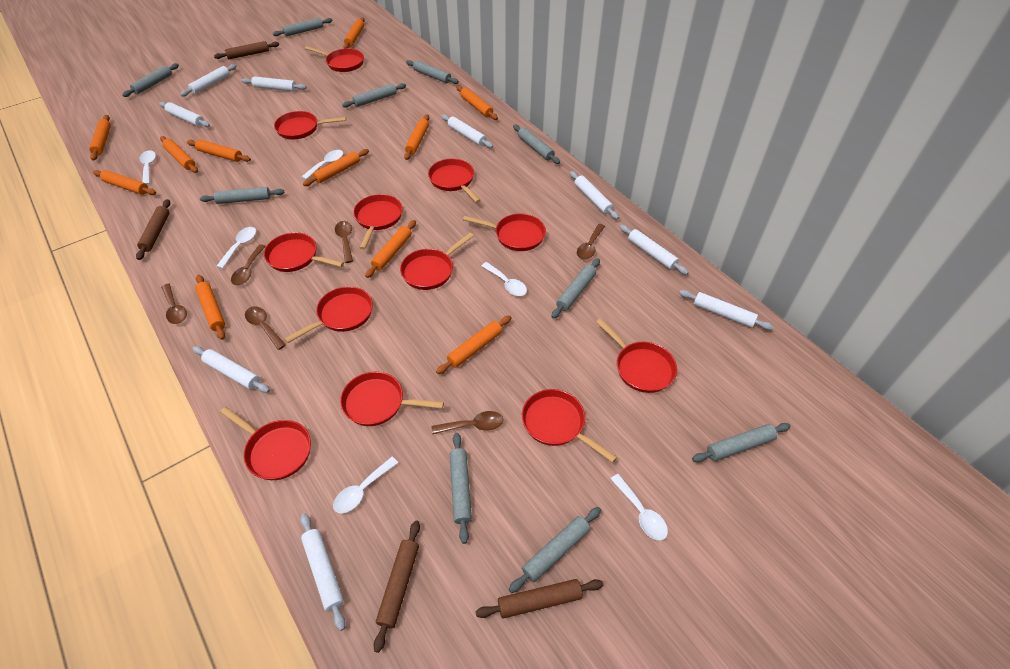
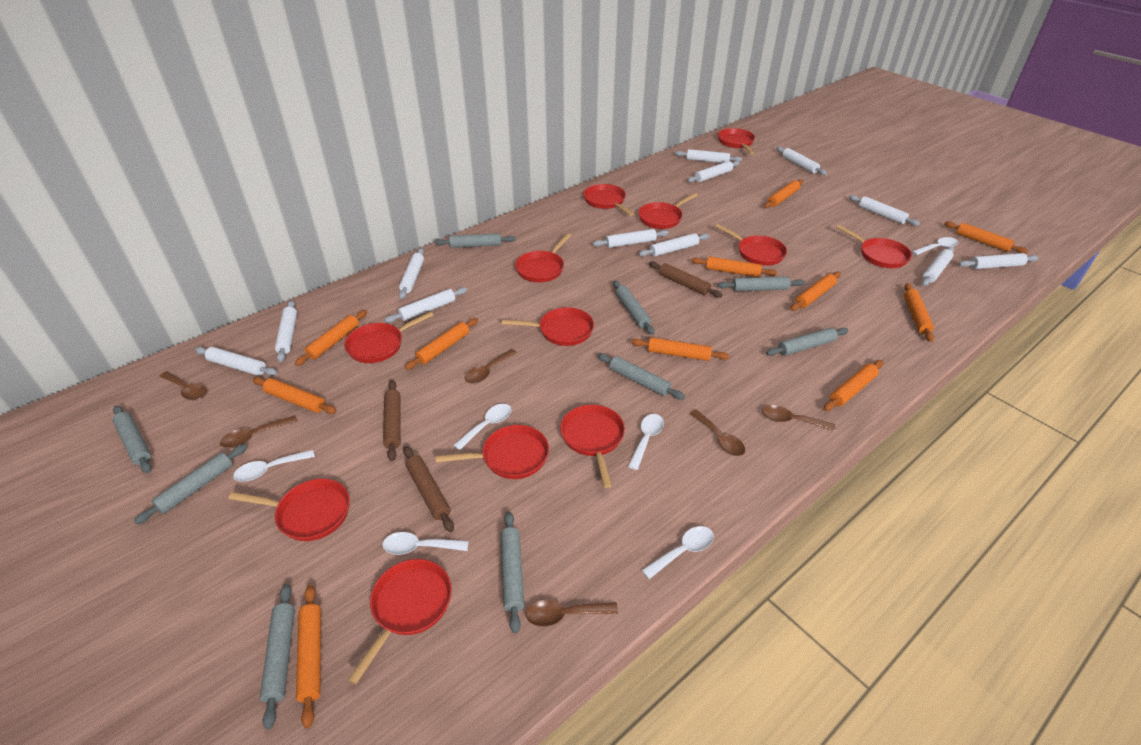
brown rolling pin: [136,199,170,260] [214,41,279,59] [374,521,420,653] [476,579,603,618] = 4 -> [383,380,401,461] [403,446,454,532] [649,261,722,298] = 3
grey rolling pin: [122,63,179,97] [200,187,285,204] [273,18,333,36] [342,83,406,108] [406,60,459,84] [450,433,472,544] [509,507,601,593] [513,125,560,164] [552,258,600,319] [692,423,791,462] = 10 -> [113,406,152,473] [134,444,247,525] [260,584,295,729] [435,233,516,248] [500,512,524,633] [597,353,685,400] [613,280,654,335] [718,277,805,291] [766,328,848,356] = 9
white rolling pin: [159,102,210,127] [180,64,237,96] [193,346,270,393] [242,76,307,91] [300,513,346,631] [441,114,493,148] [570,171,619,220] [620,225,689,275] [679,290,774,330] = 9 -> [195,347,277,376] [275,300,297,362] [384,287,467,323] [399,248,424,299] [593,229,669,248] [639,233,709,257] [675,149,742,163] [687,161,740,182] [776,147,827,175] [849,195,920,226] [922,247,954,286] [959,253,1039,269] = 12

